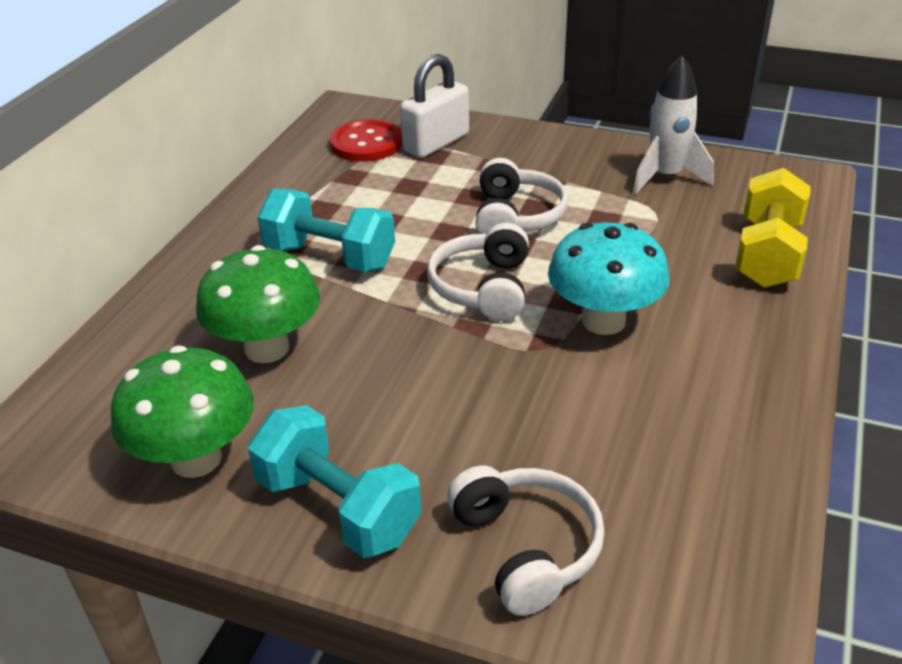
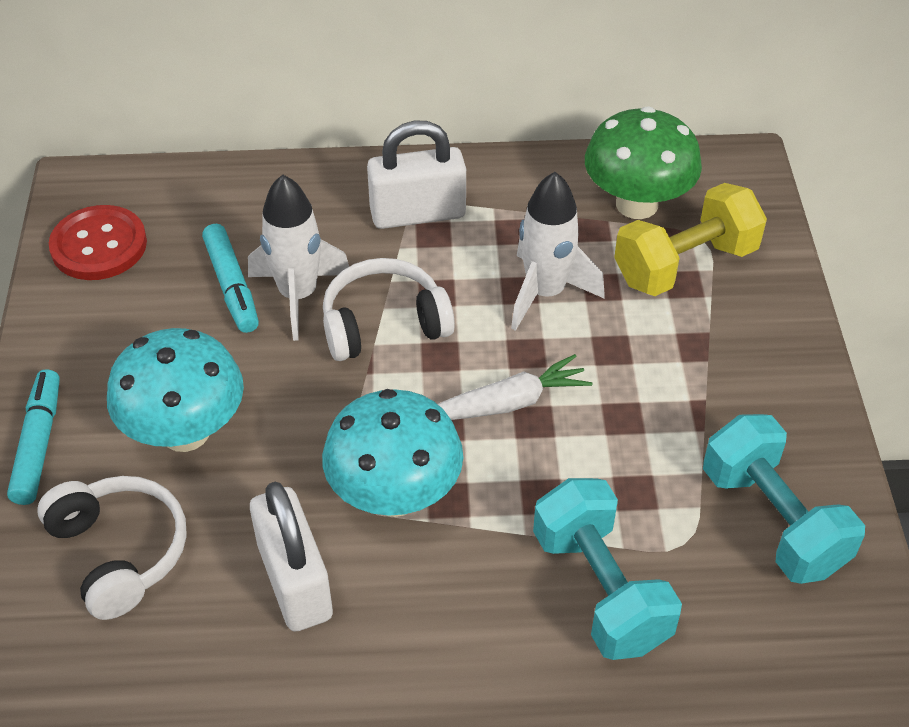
green mushroom: [111,345,254,478] [196,245,320,363] = 2 -> [585,106,702,219] = 1
turquoise marker: none = 0 -> [7,369,60,505] [202,224,259,333] = 2
turquoise mushroom: [548,222,670,335] = 1 -> [107,328,244,452] [322,389,463,517] = 2
white carrot: none = 0 -> [438,354,592,420] = 1
white headphones: [427,223,529,321] [447,465,605,616] [475,158,569,234] = 3 -> [37,476,187,620] [323,258,455,361] = 2
white padlock: [400,54,469,158] = 1 -> [250,482,333,632] [367,120,466,229] = 2
white rocket: [633,55,714,194] = 1 -> [248,174,349,341] [511,172,605,331] = 2

